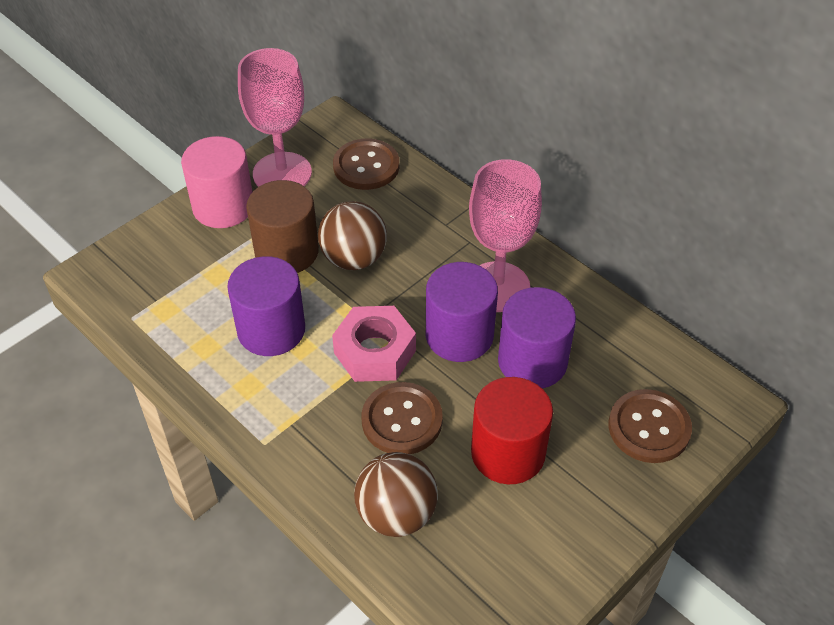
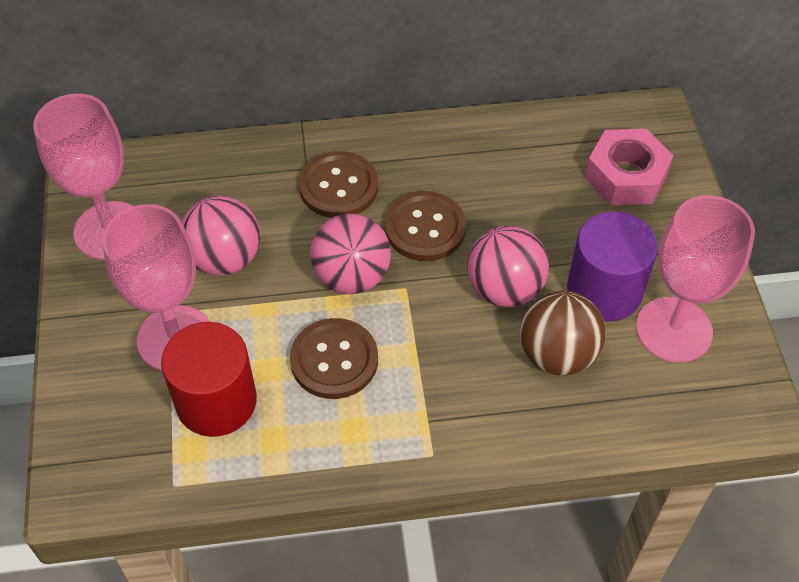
brown ball: [318,201,387,270] [354,452,438,537] = 2 -> [520,291,605,375] = 1
brown cylinder: [246,180,319,273] = 1 -> none = 0
pink ball: none = 0 -> [182,196,260,276] [310,214,391,294] [468,226,549,307] = 3
pink cylinder: [181,136,252,228] = 1 -> none = 0
pink goblet: [238,48,312,187] [469,159,542,312] = 2 -> [33,94,134,260] [102,204,210,371] [636,195,755,363] = 3
purple cylinder: [227,256,305,356] [426,262,498,362] [498,287,576,389] = 3 -> [567,211,658,322] = 1

